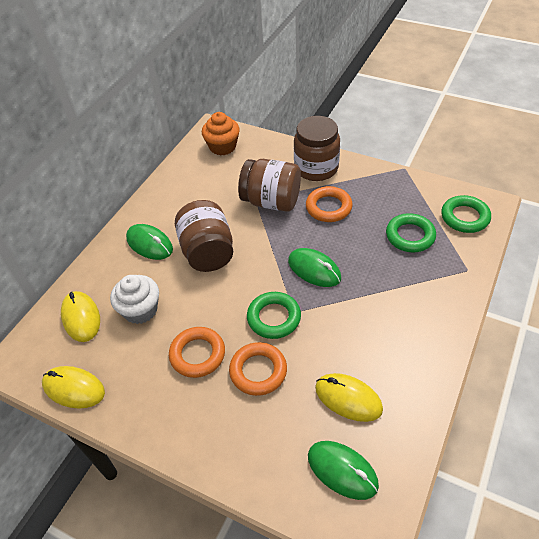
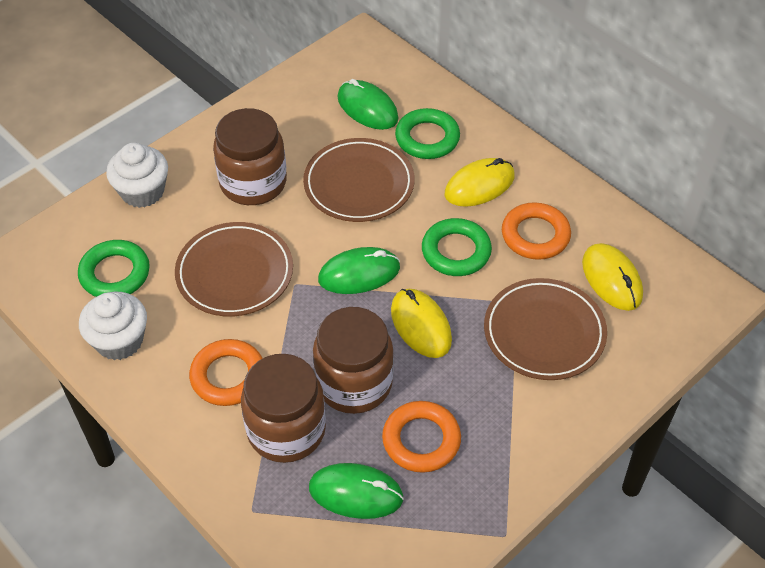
brown plate: none = 0 -> [175,222,293,317] [303,138,415,222] [484,278,607,380] = 3
orange cupcake: [202,112,240,155] = 1 -> none = 0
white cupcake: [110,275,159,324] = 1 -> [79,292,147,360] [106,143,168,208] = 2

